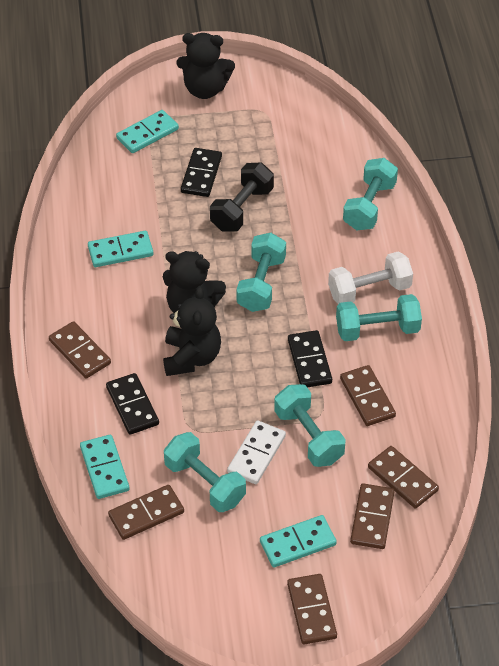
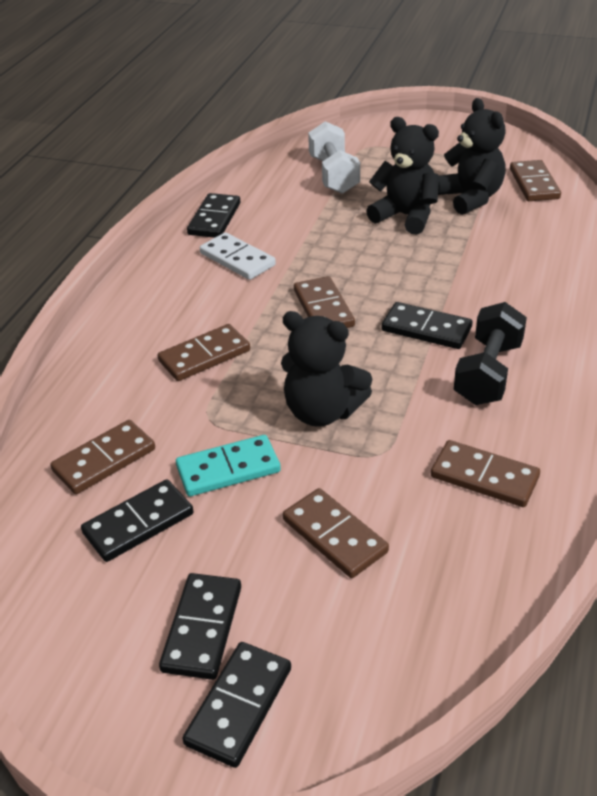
black domino: [106,373,159,435] [181,148,222,197] [288,330,332,387] = 3 -> [81,479,193,562] [159,573,241,680] [182,642,291,768] [187,193,240,238] [382,302,473,349] = 5
turquoise domino: [80,435,130,499] [88,231,154,267] [116,110,179,153] [260,515,337,567] = 4 -> [176,435,281,497] = 1
turquoise dumbbell: [164,432,246,512] [237,233,286,312] [274,384,346,467] [336,294,422,341] [343,158,398,230] = 5 -> none = 0

